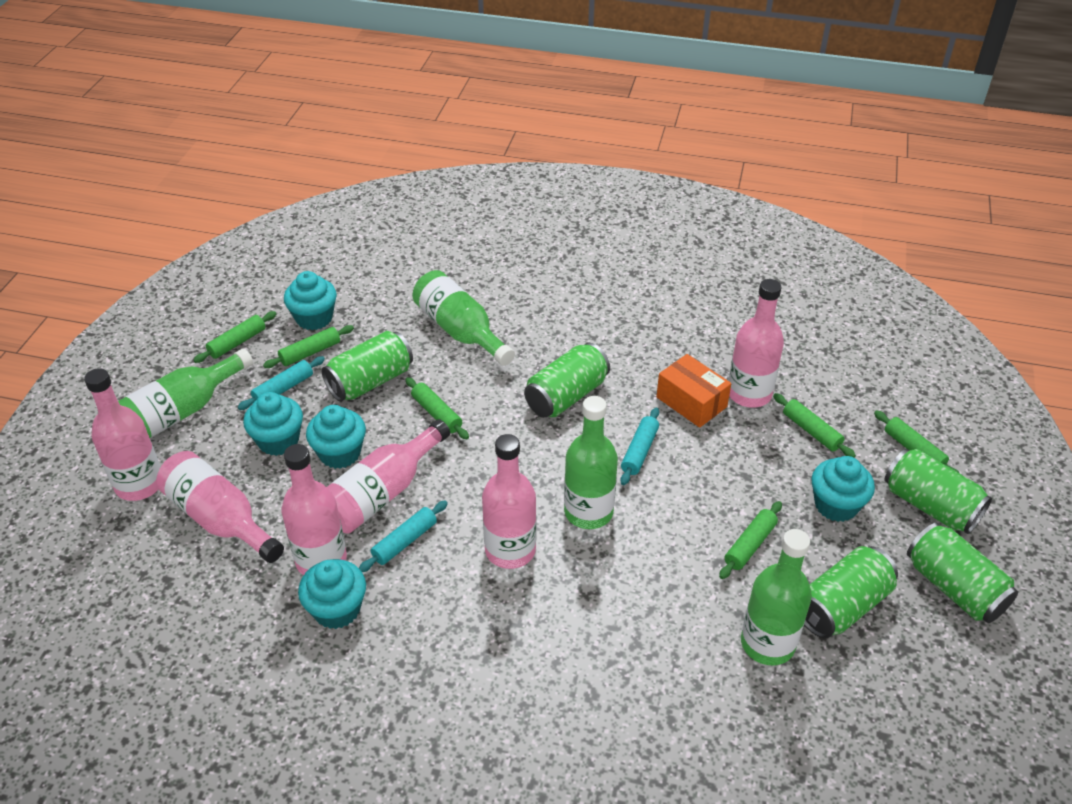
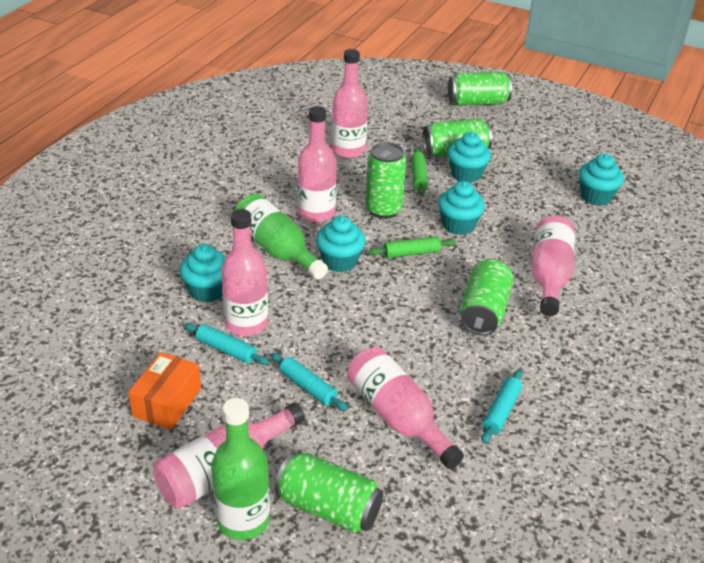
green bottle: [118,348,253,438] [412,270,515,366] [564,396,618,529] [741,529,812,666] = 4 -> [211,398,270,540] [235,194,328,279] = 2
green rolling pin: [193,311,276,363] [263,325,354,368] [405,377,469,439] [719,501,782,579] [773,393,856,458] [874,410,960,474] = 6 -> [368,236,456,258] [411,148,428,195] = 2

